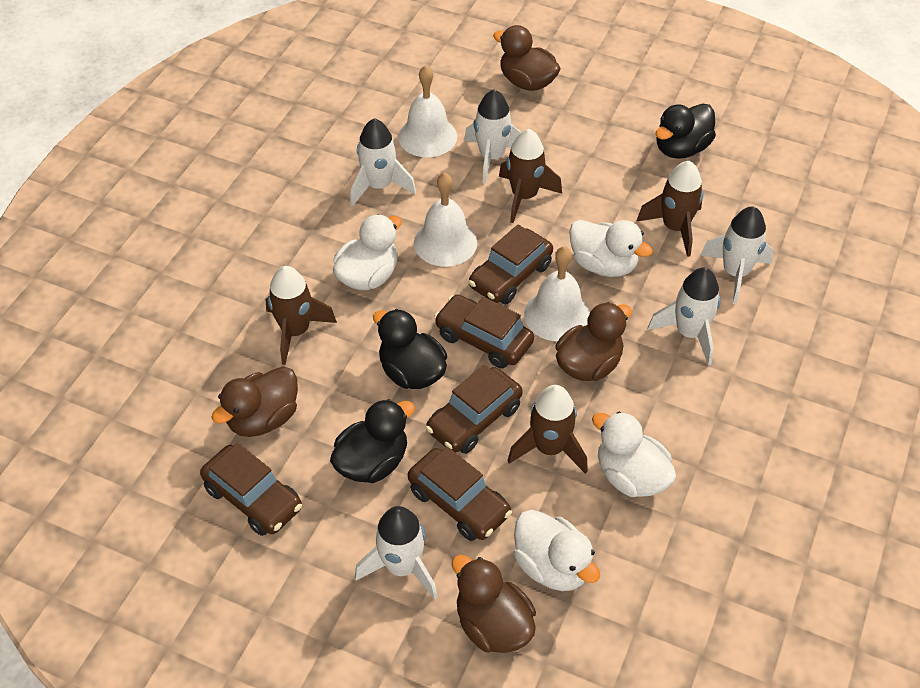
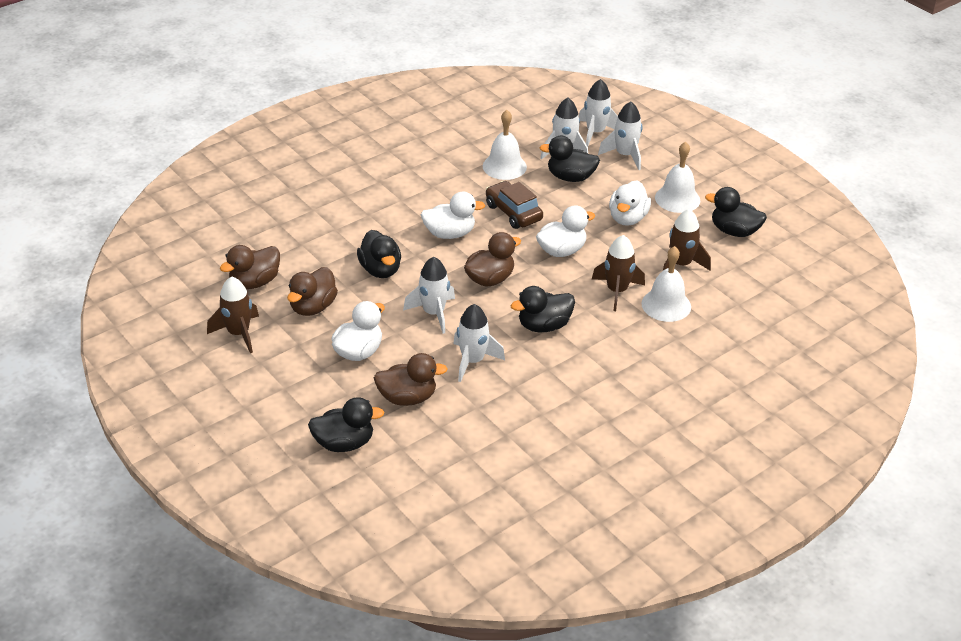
black duck: [330,399,415,483] [373,309,447,389] [656,104,716,159] = 3 -> [308,397,385,452] [357,230,401,278] [511,286,575,332] [539,136,600,182] [705,187,767,237] = 5
brown car: [200,443,302,536] [408,447,512,541] [426,365,523,454] [434,295,534,369] [468,225,553,304] = 5 -> [486,181,543,229] = 1
brown rocket: [266,266,337,365] [499,129,562,223] [507,385,588,474] [636,161,704,257] = 4 -> [207,276,259,353] [592,235,645,311] [663,209,711,271] = 3

